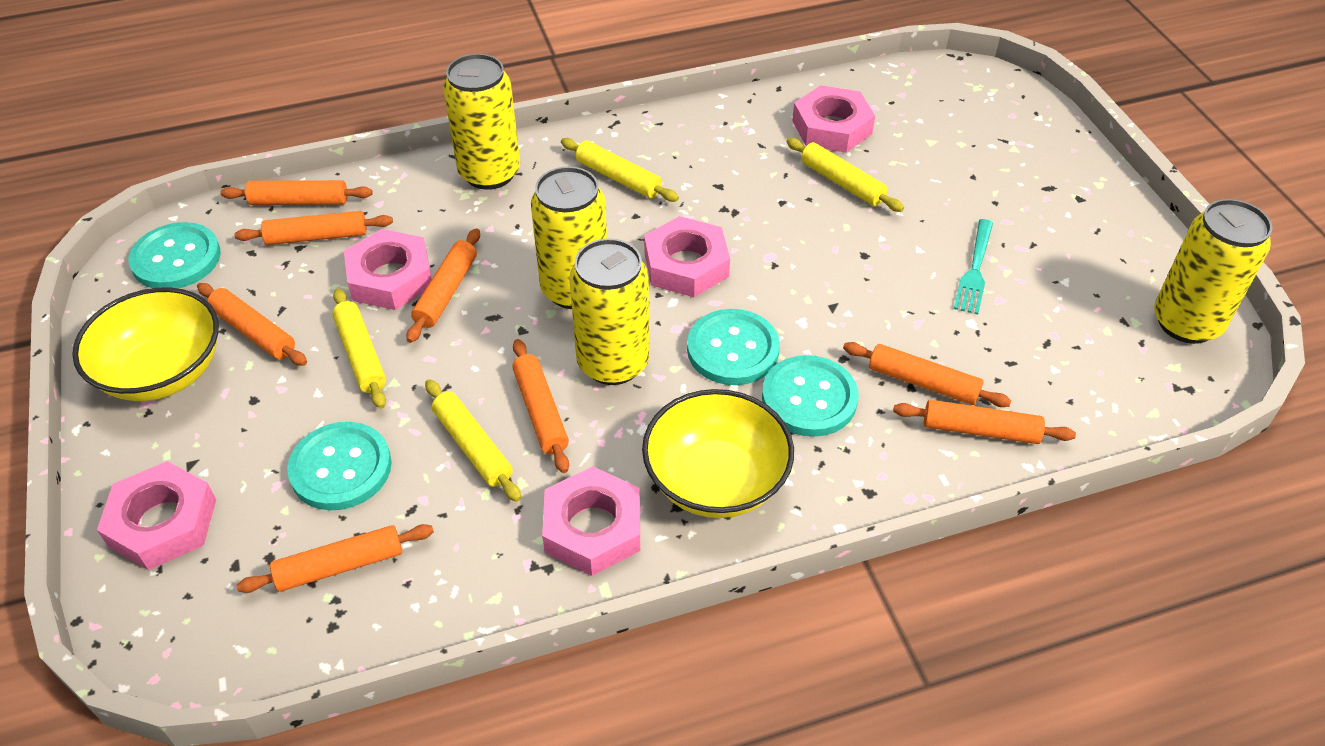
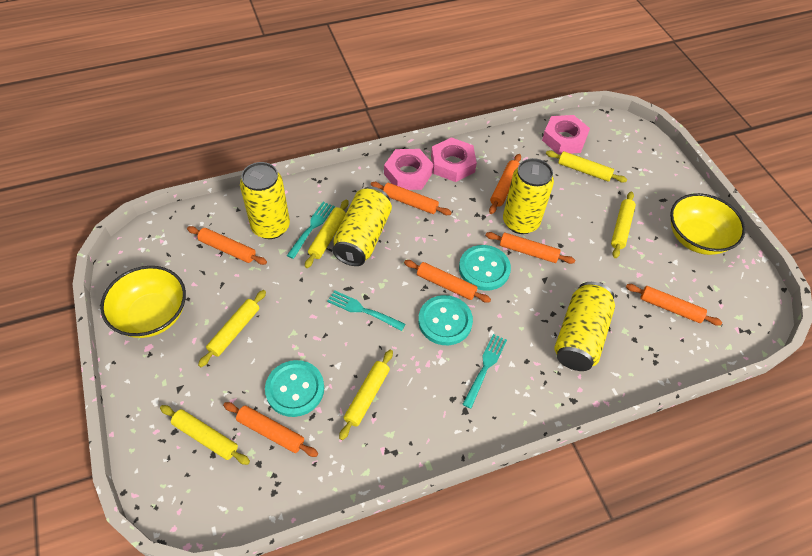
orange rolling pin: [197,283,307,366] [220,180,373,205] [234,211,393,245] [237,524,434,593] [406,228,480,343] [512,339,569,473] [843,342,1011,407] [893,400,1076,444] = 8 -> [187,226,267,265] [223,402,318,457] [371,182,452,215] [404,260,491,303] [485,232,575,264] [489,154,521,214] [626,284,722,326] = 7
pink nut: [97,461,216,570] [344,229,432,310] [542,466,640,576] [644,216,730,297] [792,85,875,153] = 5 -> [384,149,433,190] [431,137,477,182] [542,115,590,154] = 3
turquoise button: [128,222,221,288] [287,422,392,510] [687,309,780,385] [762,355,858,437] = 4 -> [265,360,324,417] [418,295,473,345] [459,245,511,291] = 3
turquoise fork: [954,219,993,314] = 1 -> [287,202,335,259] [327,290,405,331] [462,334,507,409] = 3
yellow rolling pin: [332,289,386,409] [425,379,521,502] [561,138,679,202] [786,138,904,212] = 4 -> [160,405,250,465] [198,290,266,367] [305,200,348,268] [339,350,393,440] [546,151,627,183] [611,191,636,258] = 6

